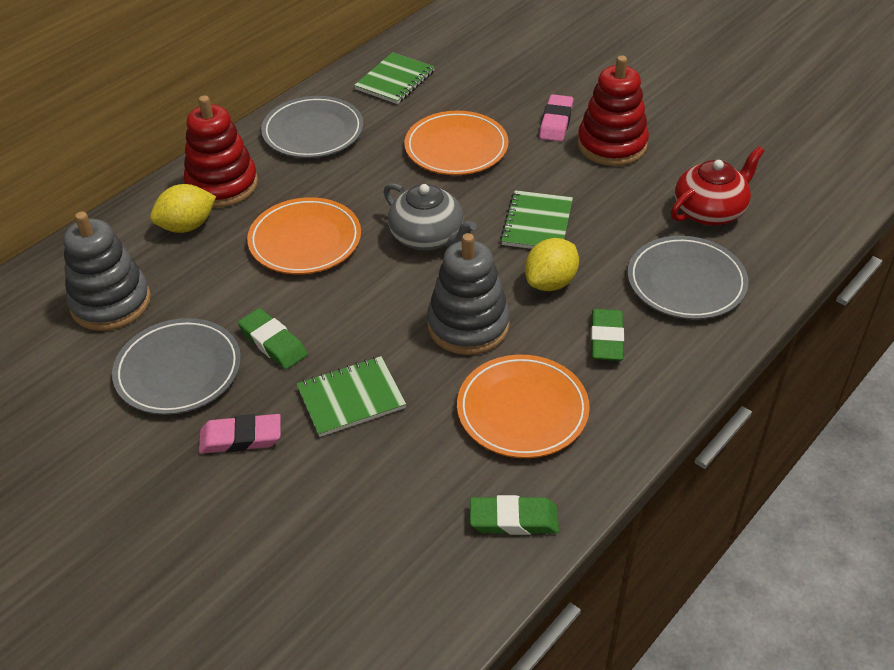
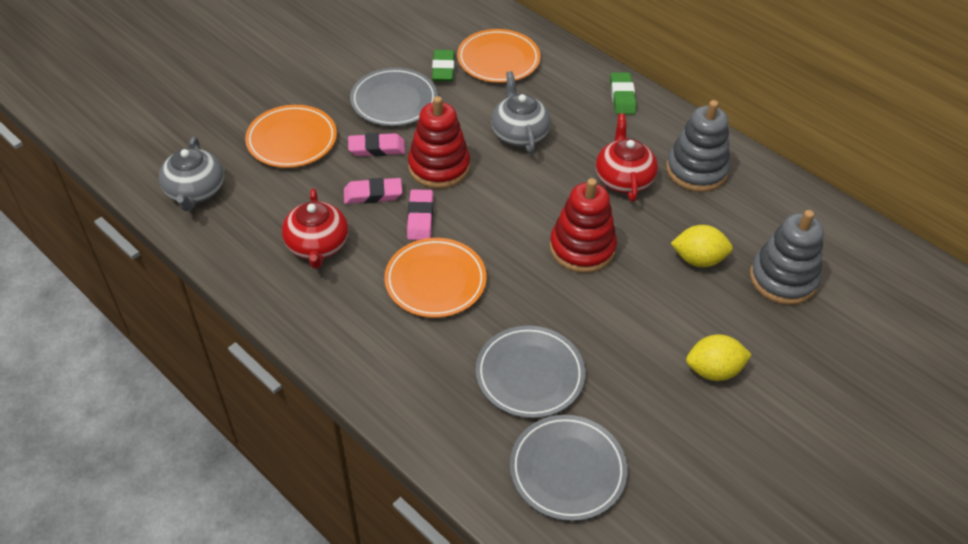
green eraser: [238,308,308,369] [470,495,559,535] [591,309,624,361] = 3 -> [432,50,455,81] [610,72,636,114] = 2
green notebook: [297,356,406,437] [354,52,434,104] [500,190,573,249] = 3 -> none = 0
grey teapot: [384,183,477,250] = 1 -> [159,137,224,211] [491,71,551,153] = 2
pink eraser: [199,414,281,454] [539,94,574,142] = 2 -> [344,178,402,204] [348,133,405,156] [407,189,433,240] = 3
red teapot: [671,146,764,226] = 1 -> [282,189,348,269] [596,113,658,202] = 2

